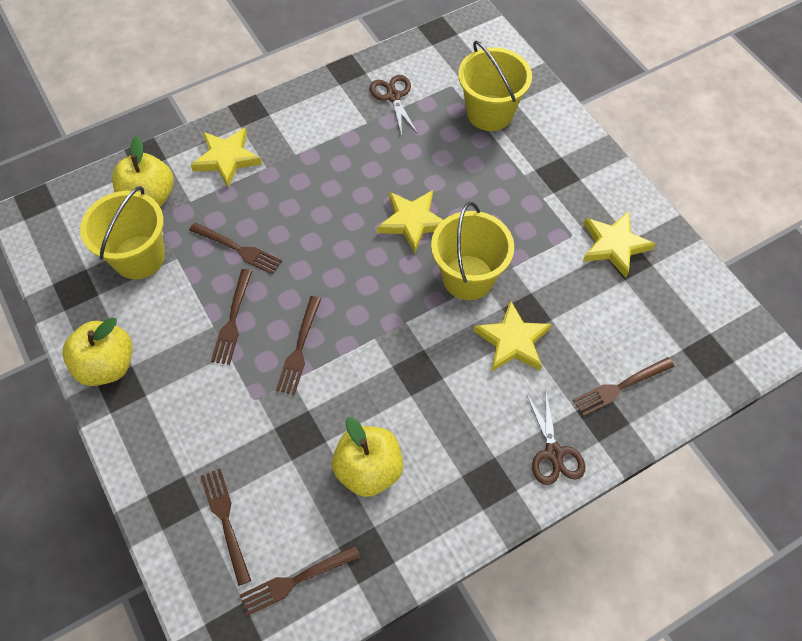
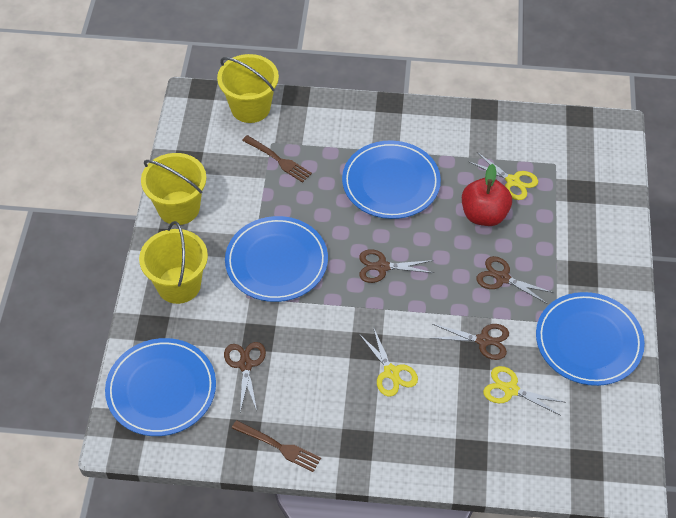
blue plate: none = 0 -> [105,338,216,436] [225,216,328,302] [342,140,441,219] [536,292,645,386] = 4
brown fork: [189,222,282,275] [201,469,251,586] [211,269,252,365] [239,545,360,616] [276,296,321,395] [573,357,675,416] = 6 -> [232,420,321,472] [242,135,312,183] = 2
brown scissors: [369,75,418,136] [526,392,585,485] = 2 -> [224,342,266,412] [359,249,434,283] [430,324,509,360] [476,256,554,304] = 4
red apple: none = 0 -> [462,164,512,226] = 1
yellow apple: [62,317,132,386] [112,136,174,207] [332,417,403,497] = 3 -> none = 0
yellow scissors: none = 0 -> [359,327,418,396] [468,152,538,200] [483,366,564,416] = 3
yellow star: [191,128,262,188] [377,190,443,253] [473,301,552,371] [583,211,655,278] = 4 -> none = 0

